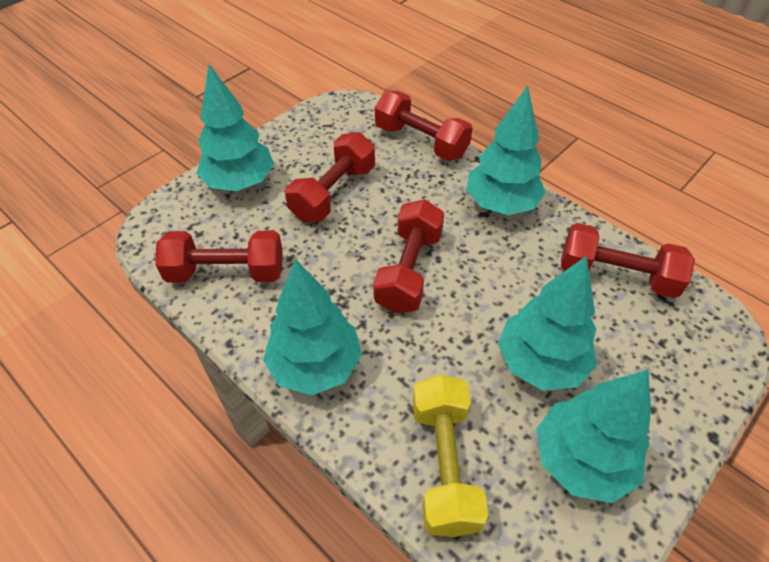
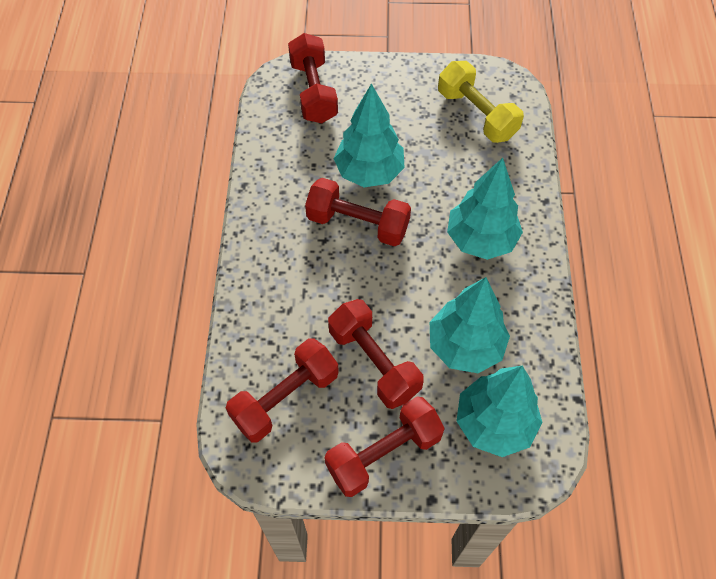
turquoise tree: [197,64,274,191] [263,259,362,395] [466,86,546,215] [498,256,597,391] [536,370,651,503] = 5 -> [333,83,405,187] [430,277,510,373] [447,158,523,260] [456,366,542,457] = 4

